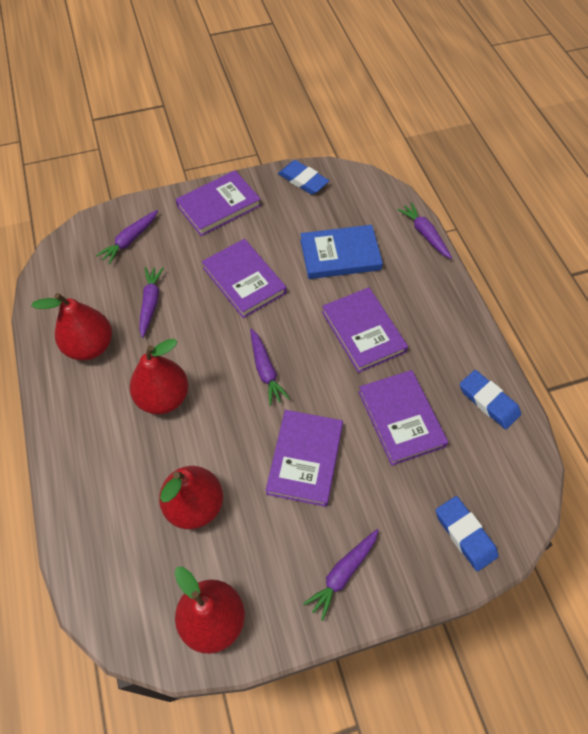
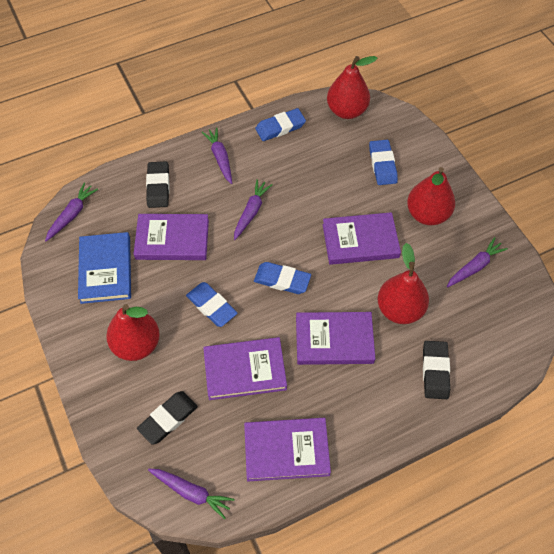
black eraser: none = 0 -> [137,391,198,445] [146,161,170,208] [423,341,450,399] = 3
blue eraser: [278,160,329,195] [436,496,498,571] [460,370,521,429] = 3 -> [186,282,238,327] [254,262,311,294] [255,108,306,141] [369,140,398,185] = 4

